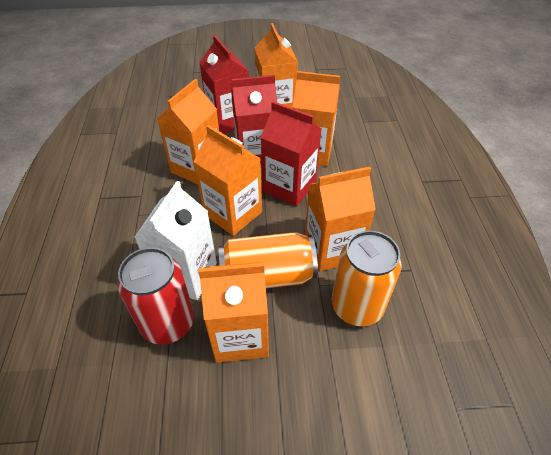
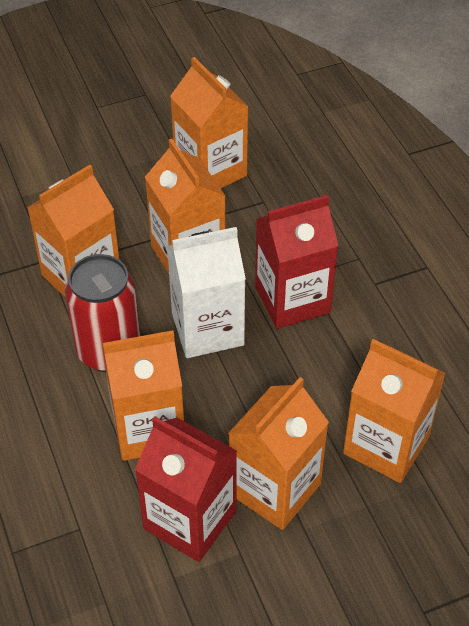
orange can: [218,232,318,288] [332,231,402,326] = 2 -> none = 0
red carton: [199,35,249,133] [231,75,277,167] [260,101,322,207] = 3 -> [135,416,237,562] [255,195,339,329] = 2

